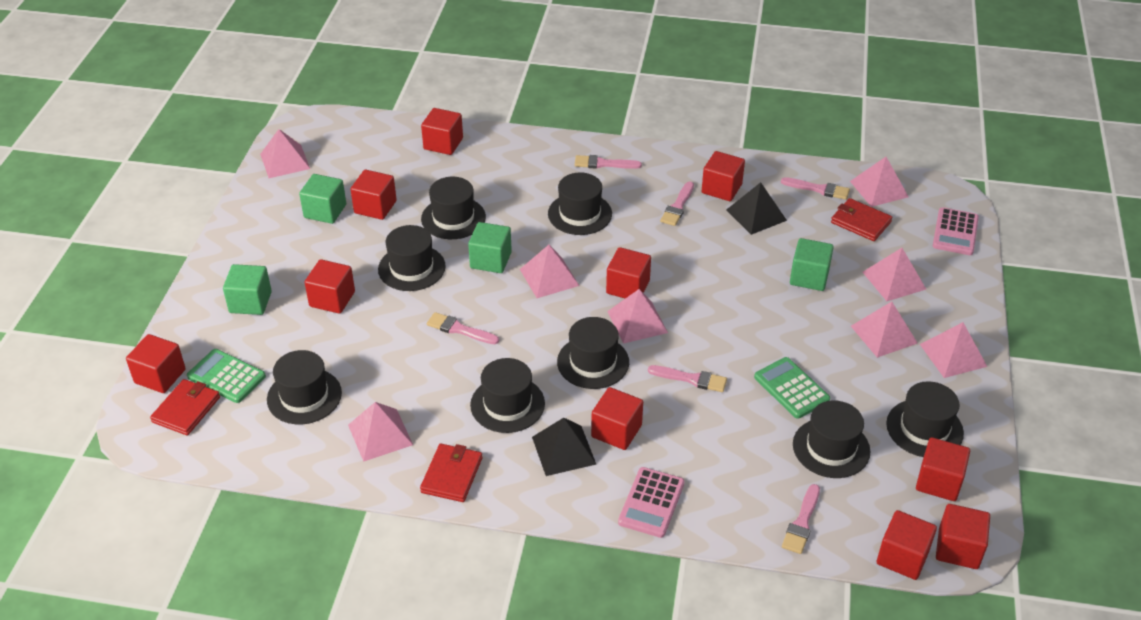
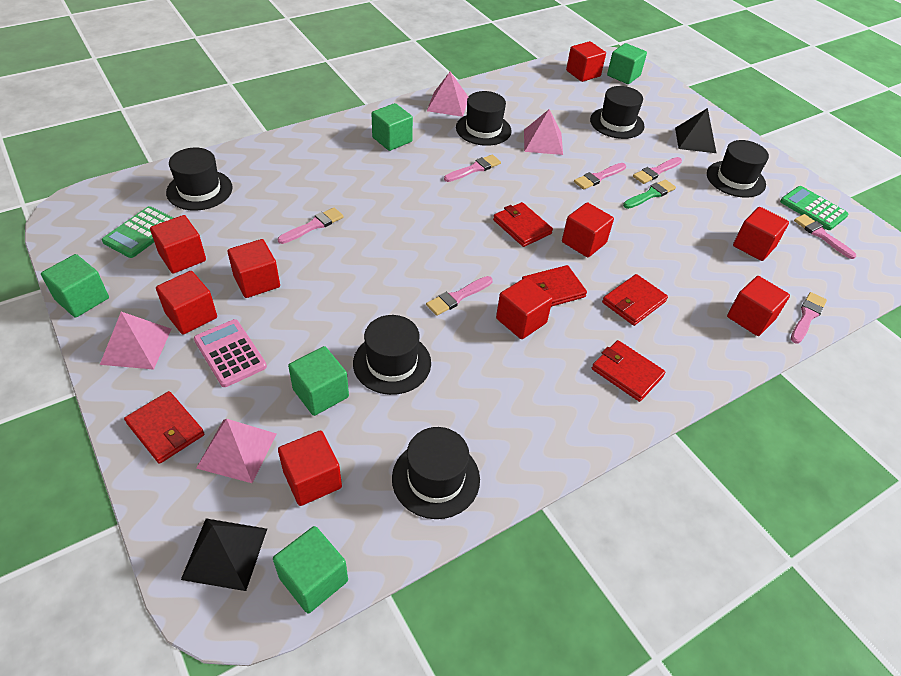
black hat: [267,350,342,424] [378,225,446,291] [421,177,486,239] [470,358,545,433] [548,172,612,235] [557,317,629,389] [793,400,871,478] [886,381,964,457] = 8 -> [166,148,232,211] [353,315,431,395] [392,427,480,519] [456,91,512,146] [590,86,645,139] [707,140,769,198] = 6
green brush: none = 0 -> [623,179,676,209] = 1
green cube: [223,264,272,315] [299,174,346,224] [468,222,512,273] [790,238,834,291] = 4 -> [41,254,109,318] [273,526,348,613] [288,346,349,416] [372,103,413,151] [607,43,647,84] = 5
pink brush: [427,312,499,344] [575,155,642,169] [648,365,727,392] [660,182,694,226] [781,177,850,200] [782,484,820,554] = 6 -> [278,207,344,244] [426,276,493,316] [444,155,501,182] [574,163,626,190] [633,157,682,184] [791,292,827,344] [794,214,856,259] = 7
pink calculator: [618,467,684,538] [933,207,979,255] = 2 -> [194,319,267,387] = 1
pink pyramid: [260,129,310,178] [348,402,413,462] [520,245,579,298] [607,289,668,344] [850,157,909,207] [851,302,918,358] [863,248,926,301] [920,322,987,378] = 8 -> [100,312,171,370] [196,419,277,483] [427,72,468,117] [524,109,563,155] = 4
red cube: [126,334,186,393] [305,259,355,314] [350,170,397,220] [421,108,463,155] [591,387,643,450] [606,247,651,298] [702,151,745,201] [877,510,937,580] [916,437,970,501] [936,504,990,569] = 10 -> [150,215,206,273] [156,271,217,334] [227,239,280,298] [278,430,342,506] [496,277,553,339] [562,202,614,258] [566,41,606,82] [727,276,790,336] [733,207,789,261] = 9
red wallet: [150,379,220,435] [420,444,483,502] [831,198,892,241] = 3 -> [124,391,205,464] [493,202,553,247] [522,265,587,307] [592,340,666,402] [602,274,668,326] = 5

